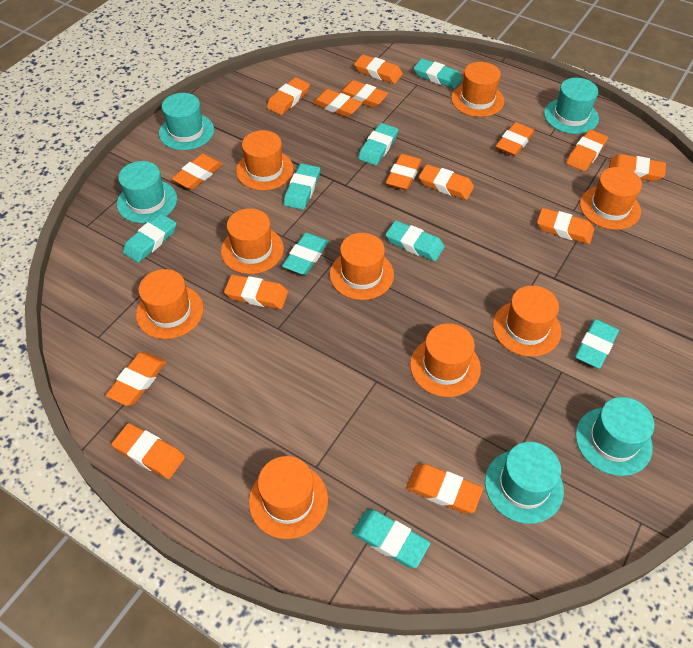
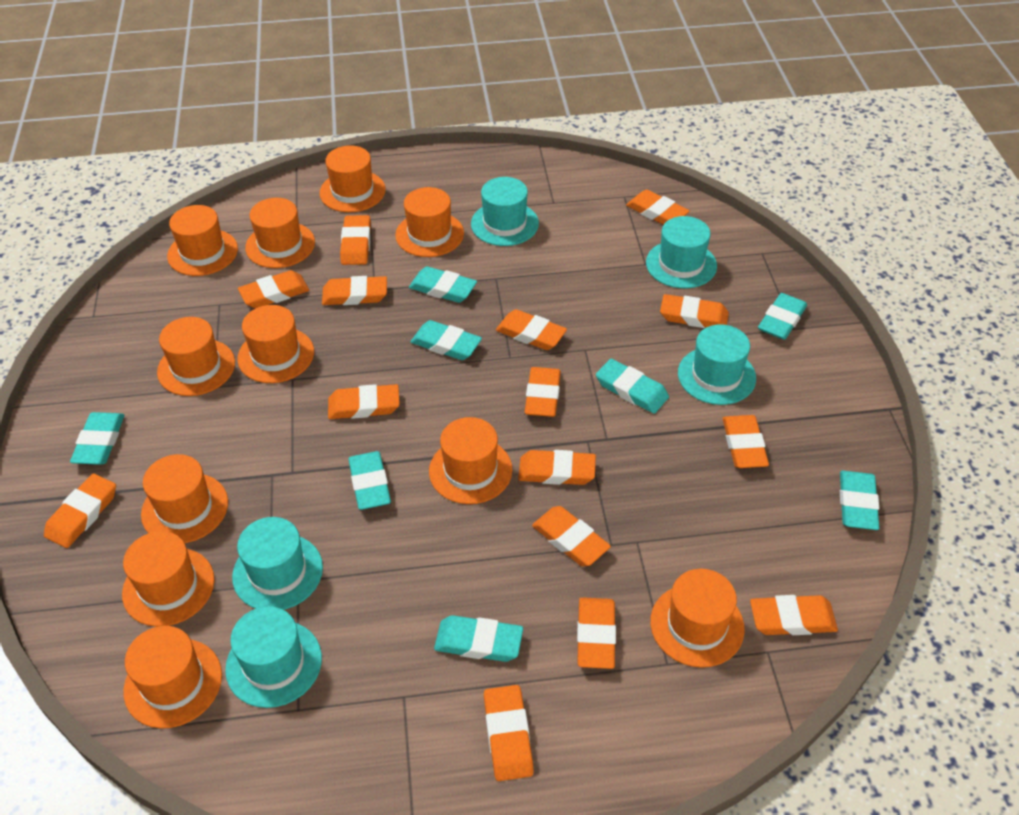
orange hat: [136,269,204,339] [221,208,284,274] [236,130,294,190] [249,456,328,539] [330,233,394,300] [410,323,481,397] [451,62,505,117] [493,285,561,357] [580,167,642,230] = 9 -> [122,531,214,627] [123,626,222,729] [141,454,228,543] [157,317,235,396] [167,205,238,276] [237,305,314,383] [245,198,315,268] [320,145,386,212] [395,187,464,257] [429,417,512,504] [650,569,745,668] = 11

